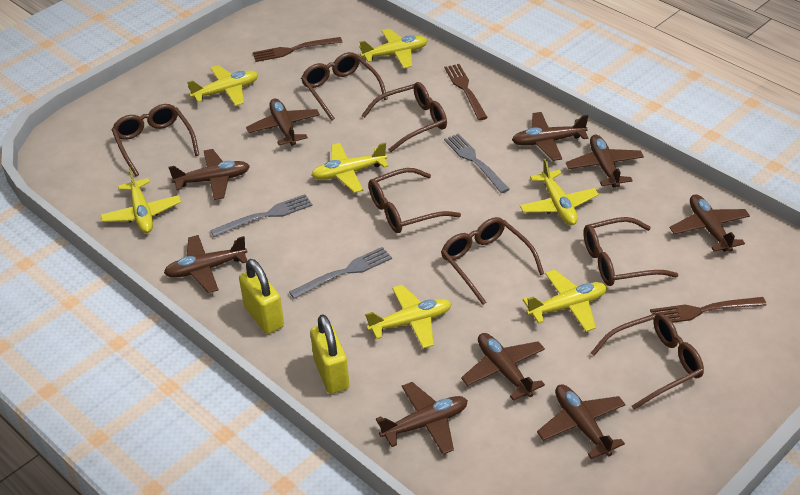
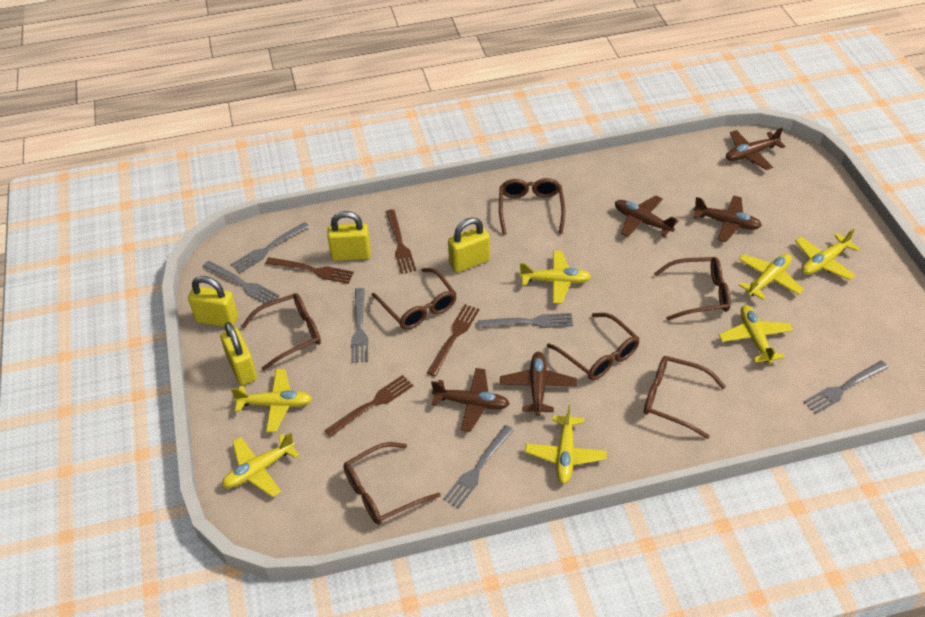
brown fork: [253,37,342,62] [444,64,488,120] [650,297,767,323] = 3 -> [265,257,354,284] [324,375,413,437] [386,209,416,274] [427,304,480,376] = 4
brown plane: [164,235,248,293] [169,149,250,200] [246,99,320,146] [376,382,468,455] [461,333,545,401] [512,112,588,161] [537,384,626,459] [566,135,644,188] [670,194,750,252] = 9 -> [431,368,510,432] [500,352,577,416] [615,195,679,237] [693,195,762,242] [726,128,785,170] = 5
grey fork: [210,194,313,237] [289,247,392,299] [444,133,510,193] = 3 -> [203,261,279,304] [231,222,310,273] [351,288,368,363] [443,425,514,508] [478,313,573,328] [804,361,889,414] = 6
yellow padlock: [239,259,284,334] [310,314,349,394] = 2 -> [188,276,238,327] [220,322,257,385] [327,211,371,261] [448,218,490,273] = 4

